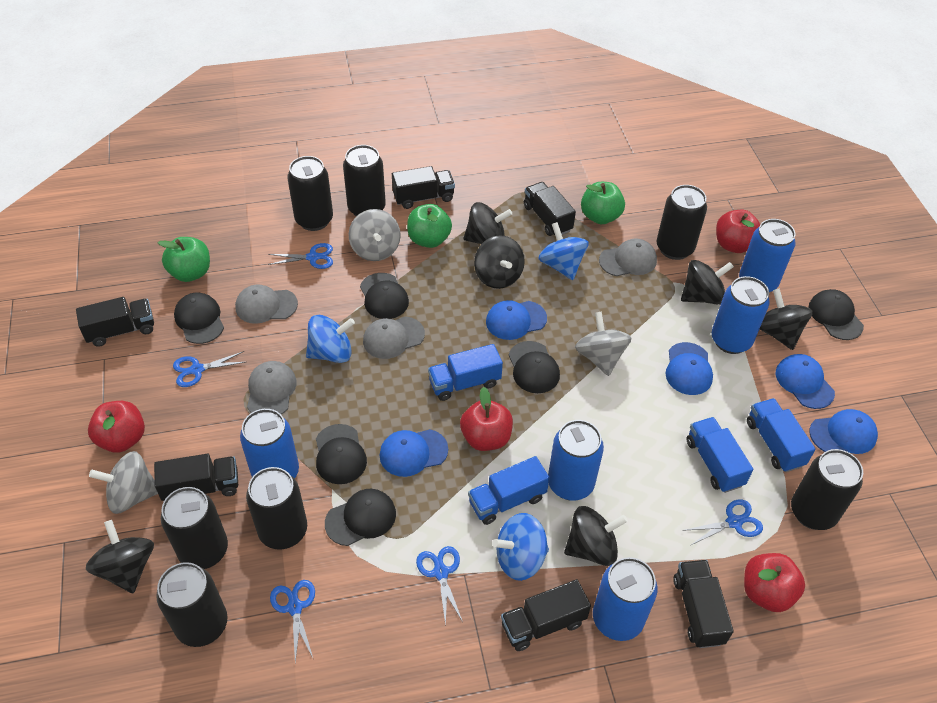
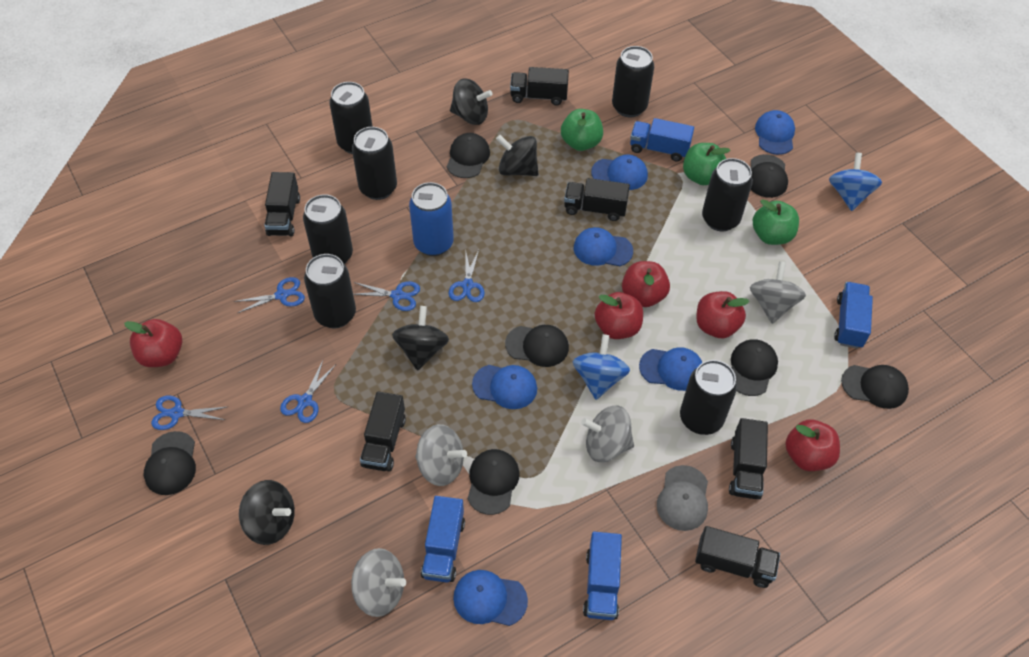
black cap: [174,293,224,344] [316,424,367,484] [325,489,396,546] [360,273,409,319] [509,341,560,393] [809,289,864,340] = 6 -> [144,431,196,495] [447,133,490,178] [468,449,520,515] [505,325,569,367] [731,339,778,396] [751,154,788,198] [841,365,909,409] = 7
black spinning top: [86,520,154,593] [464,202,512,244] [474,235,525,289] [564,506,628,566] [681,260,734,305] [760,288,813,350] = 6 -> [239,480,295,545] [392,306,449,371] [450,78,493,125] [496,135,539,176] = 4
blue can: [240,409,299,479] [548,420,604,501] [593,557,657,641] [712,276,770,354] [739,219,795,292] = 5 -> [409,182,454,256] = 1
blue cap: [380,429,448,477] [486,300,547,340] [665,342,713,395] [776,354,835,409] [810,409,878,454] = 5 -> [453,570,528,626] [472,365,537,409] [574,227,633,266] [591,155,648,190] [639,347,702,391] [755,110,795,155] = 6
blue spinning top: [306,315,355,363] [492,513,549,581] [538,222,589,280] = 3 -> [572,334,630,400] [829,153,882,211] = 2
grey cap: [235,285,298,324] [247,361,297,414] [363,317,425,359] [599,239,657,276] = 4 -> [657,465,708,531] = 1
grey spinning top: [89,451,158,514] [349,209,401,261] [575,312,631,376] = 3 -> [351,548,406,617] [415,424,467,486] [581,406,634,462] [750,261,806,324] = 4
red apple: [88,401,145,453] [460,387,513,451] [716,210,760,253] [744,553,805,612] = 4 -> [124,319,182,367] [595,292,643,339] [622,261,670,307] [696,291,750,338] [785,419,840,471] = 5

